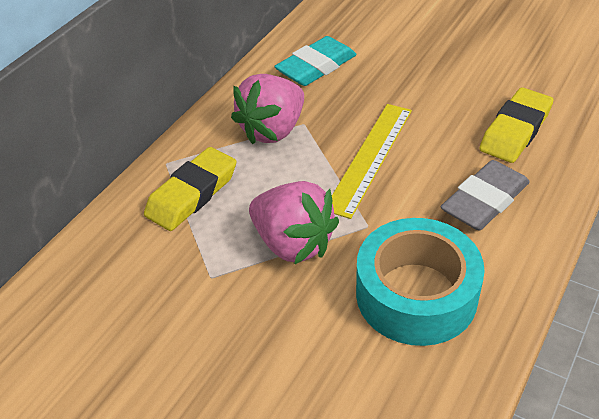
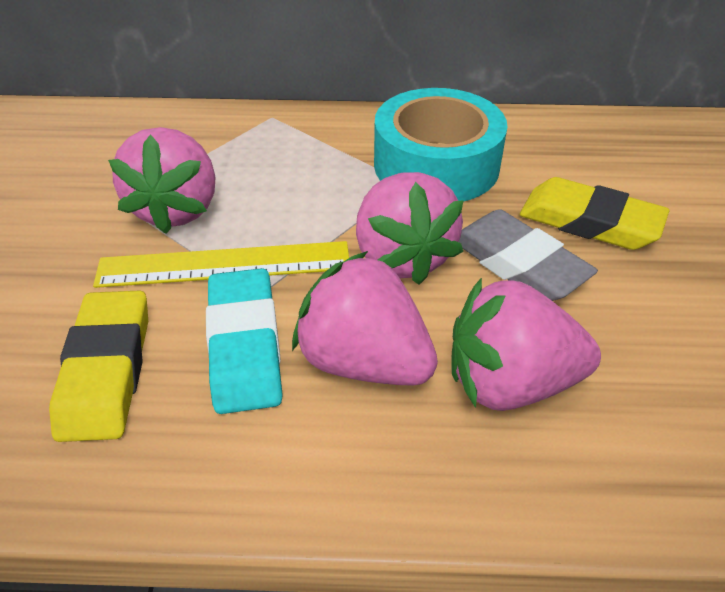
pink strawberry: [231,74,304,145] [249,181,339,265] = 2 -> [108,127,215,234] [292,251,438,385] [356,172,464,285] [451,278,601,411] = 4

